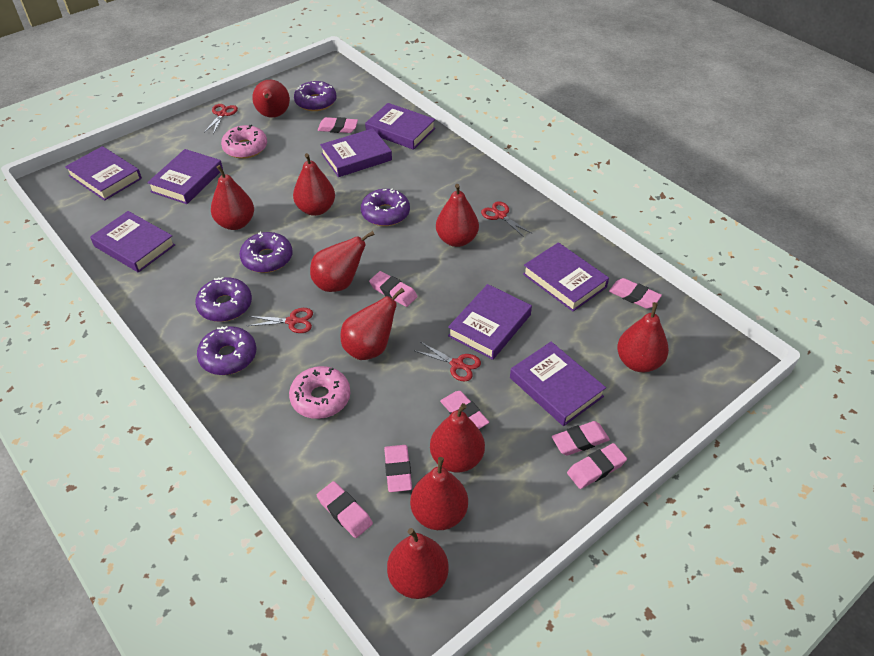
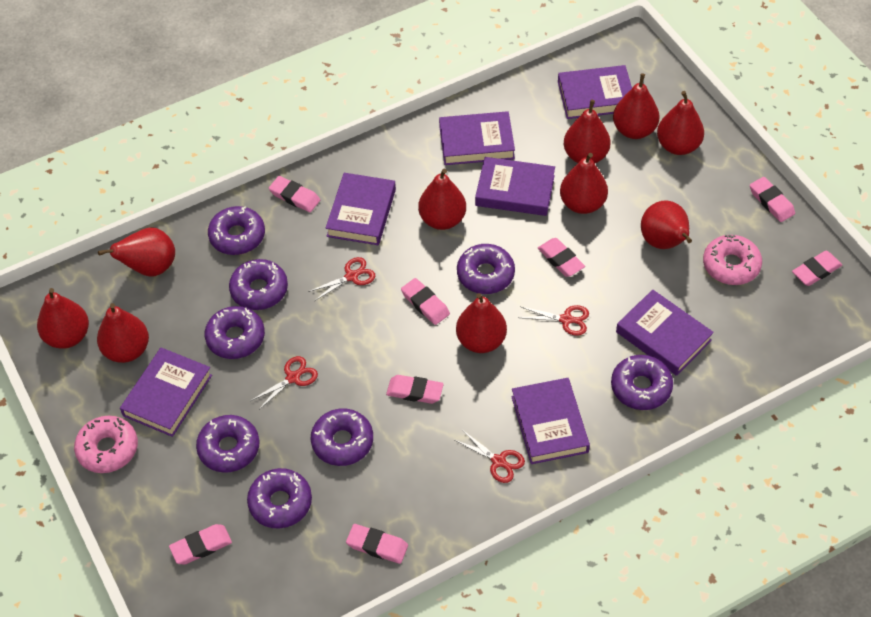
purple book: [65,146,142,201] [90,211,175,273] [147,149,223,204] [320,128,392,177] [365,103,435,150] [448,284,532,360] [510,342,606,426] [523,242,609,311] = 8 -> [120,347,212,437] [326,173,396,245] [439,111,515,165] [475,157,555,216] [511,378,590,464] [558,65,632,119] [616,290,714,376] = 7
purple donut: [195,277,252,322] [197,326,256,375] [240,232,292,273] [294,81,336,111] [361,189,410,226] = 5 -> [196,415,259,473] [205,306,265,359] [208,206,265,255] [229,259,288,310] [247,468,312,528] [311,408,373,466] [457,244,515,294] [611,355,673,410] = 8

